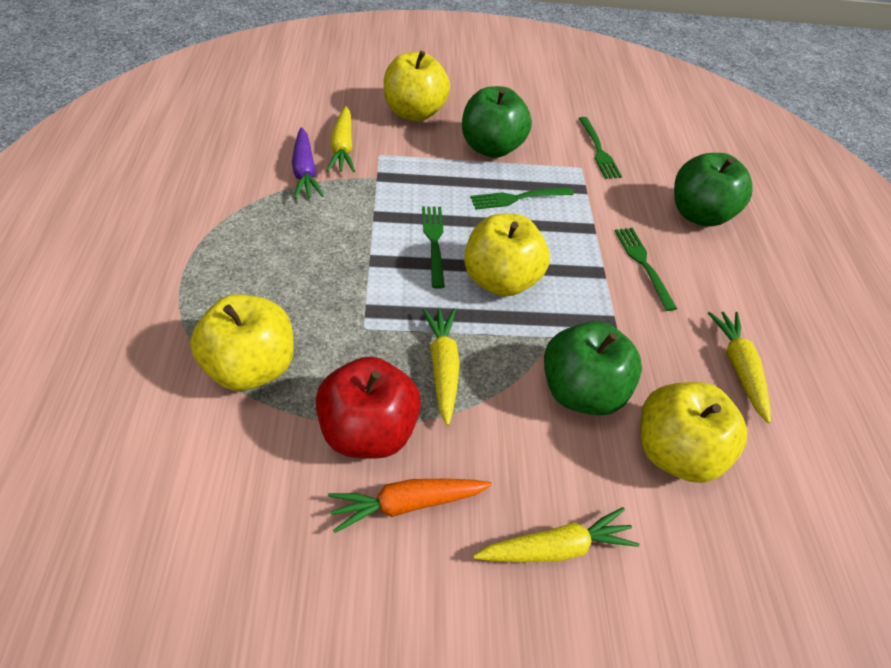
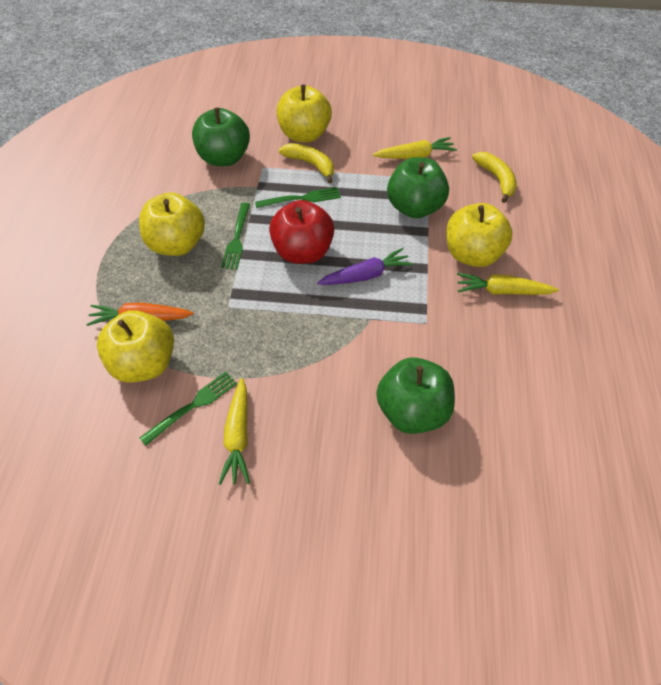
green fork: [422,207,445,289] [470,187,574,210] [578,117,622,179] [615,228,677,311] = 4 -> [140,372,237,446] [221,203,250,270] [255,187,341,208] = 3
yellow banana: none = 0 -> [279,143,334,183] [472,152,517,203] = 2
yellow carrot: [327,106,355,172] [423,309,460,426] [473,507,639,562] [708,312,771,423] = 4 -> [219,378,250,485] [373,137,457,159] [457,273,559,295] = 3

